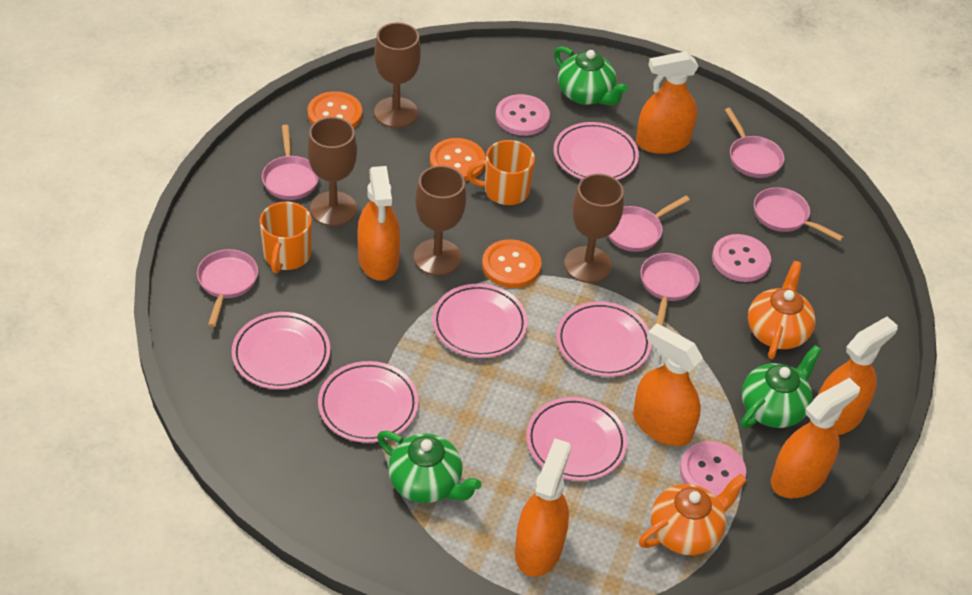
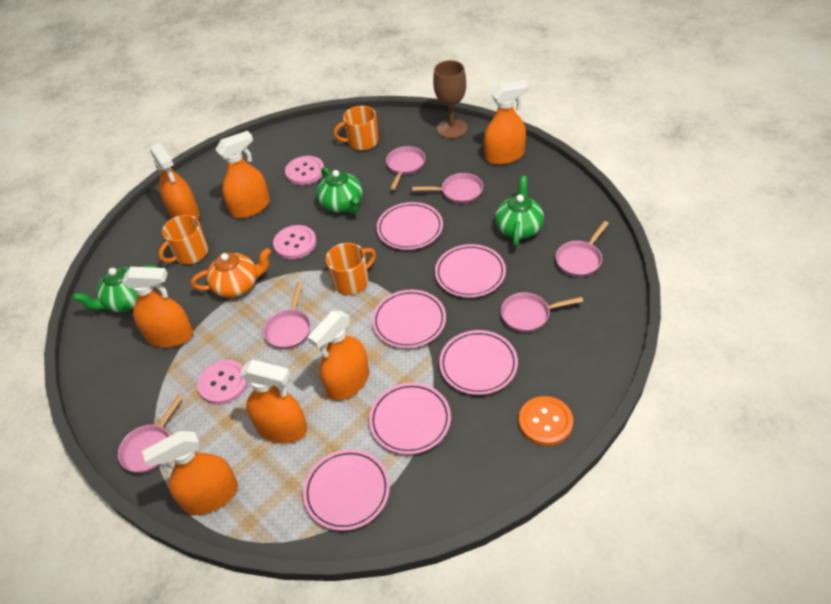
brown goblet: [307,117,357,226] [374,23,421,128] [414,165,466,276] [564,174,624,283] = 4 -> [433,60,468,139] = 1
orange button: [308,91,362,128] [430,138,486,181] [482,239,542,288] = 3 -> [519,396,573,446] = 1
orange mug: [260,202,312,273] [467,140,535,205] = 2 -> [159,215,208,264] [326,243,376,295] [334,106,379,150] = 3
orange spray bottle: [357,166,400,281] [515,439,571,577] [633,323,703,446] [636,51,699,154] [771,378,860,498] [818,317,898,435] = 6 -> [122,267,193,348] [142,431,238,515] [150,143,199,219] [216,131,270,218] [240,359,307,443] [308,311,369,401] [484,80,529,165] = 7
orange teapot: [639,474,747,555] [748,261,816,359] = 2 -> [191,248,271,298] = 1

